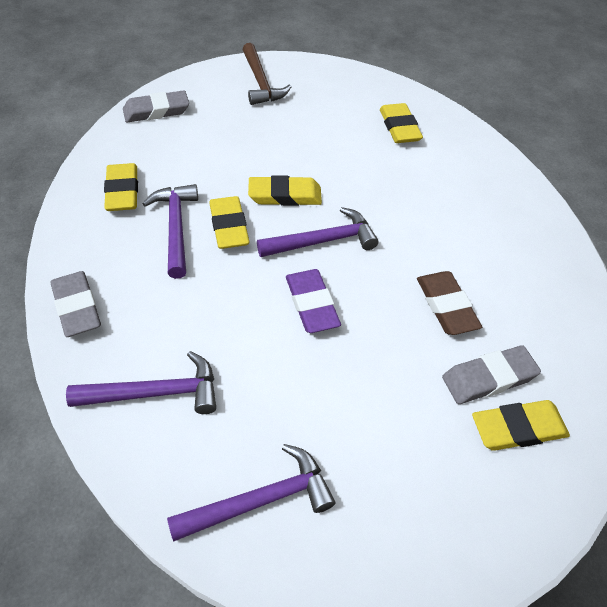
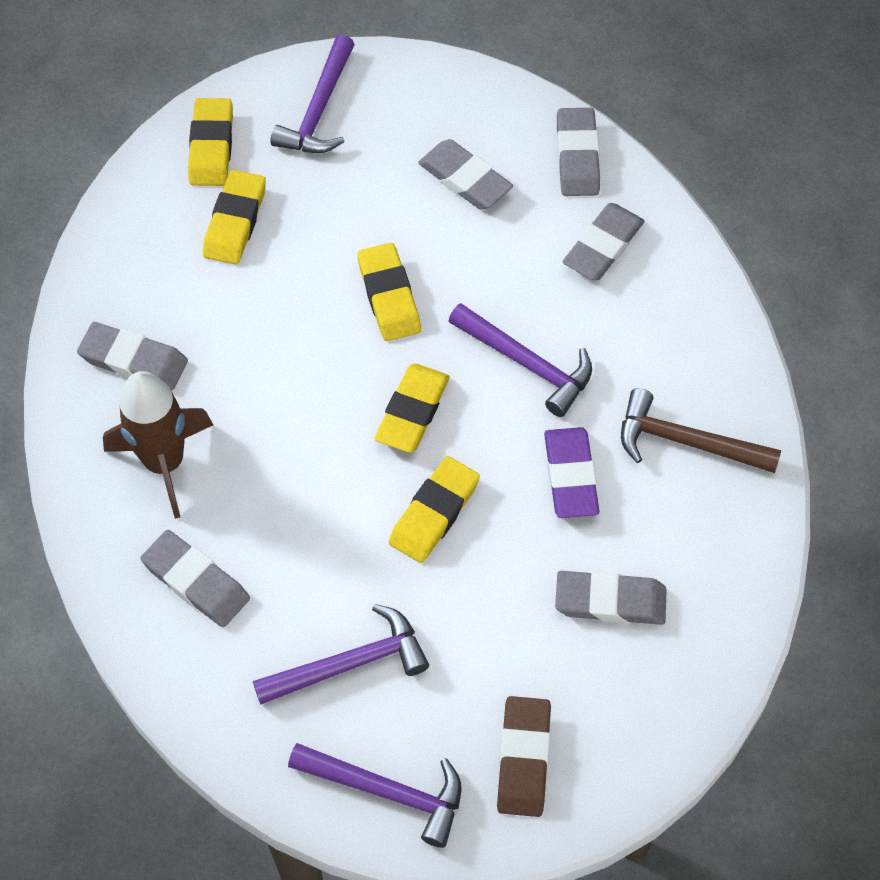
brown rocket: none = 0 -> [103,371,213,519] = 1
grey eraser: [50,271,101,337] [123,90,189,123] [442,345,541,404] = 3 -> [77,322,188,390] [141,530,250,627] [418,139,513,210] [555,571,667,625] [557,108,600,196] [562,203,645,280] = 6

